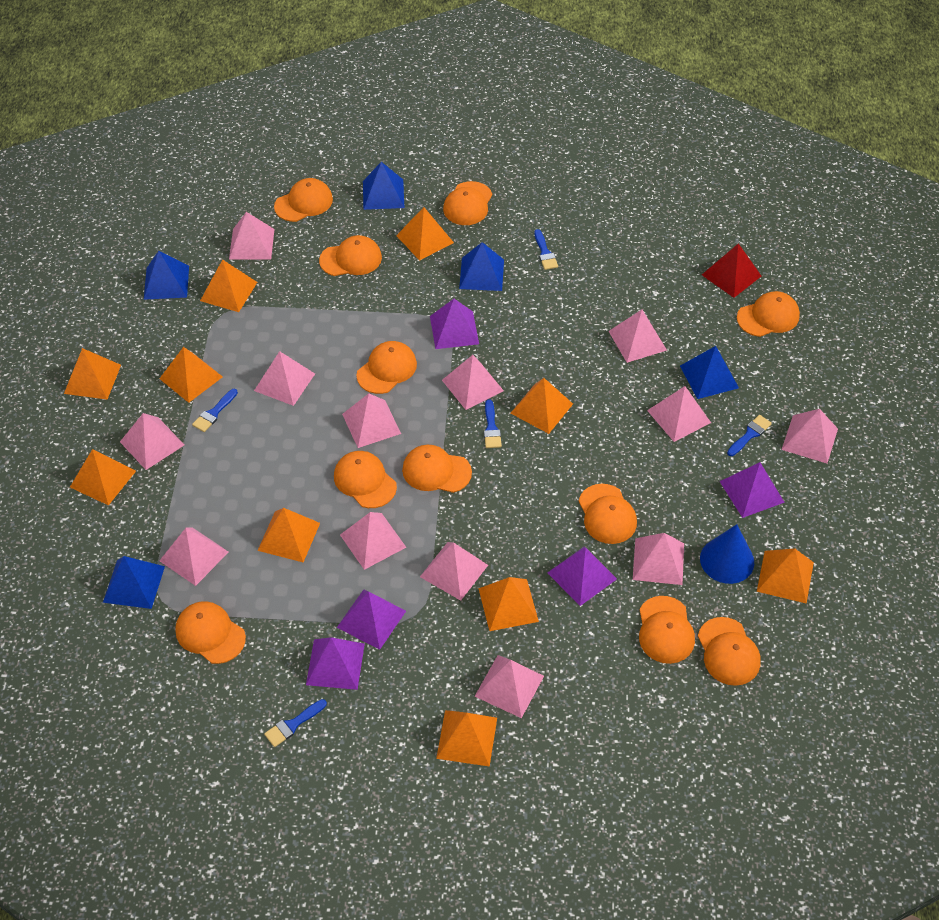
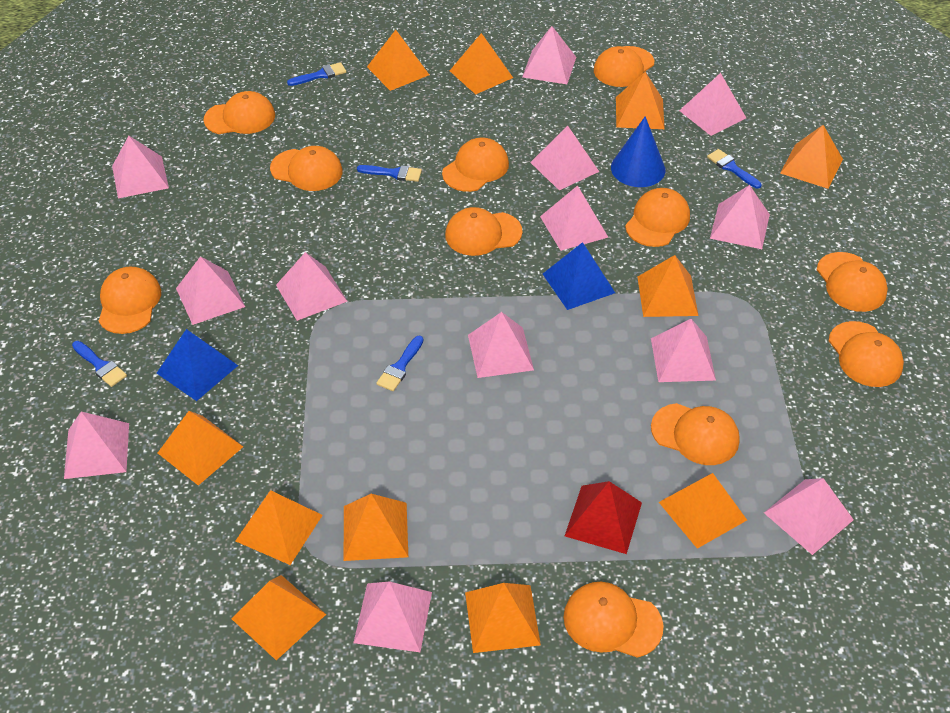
blue pyramid: [103,556,165,609] [144,251,189,300] [363,162,404,210] [459,242,504,291] [680,346,739,399] = 5 -> [157,329,238,401] [543,242,615,310] = 2
orange pyramid: [64,348,121,400] [70,449,136,506] [159,347,223,403] [200,259,257,312] [257,508,320,562] [396,207,454,261] [436,710,497,767] [478,577,539,631] [511,378,573,434] [757,548,814,604] = 10 -> [158,411,243,485] [232,575,326,660] [235,490,323,565] [344,494,408,561] [367,30,429,91] [450,33,513,94] [465,583,541,653] [616,72,665,129] [637,255,699,317] [659,473,747,549] [780,125,843,189] = 11
purple pyramid: [306,637,365,690] [337,590,406,650] [430,299,479,349] [547,547,617,606] [719,462,785,518] = 5 -> none = 0

